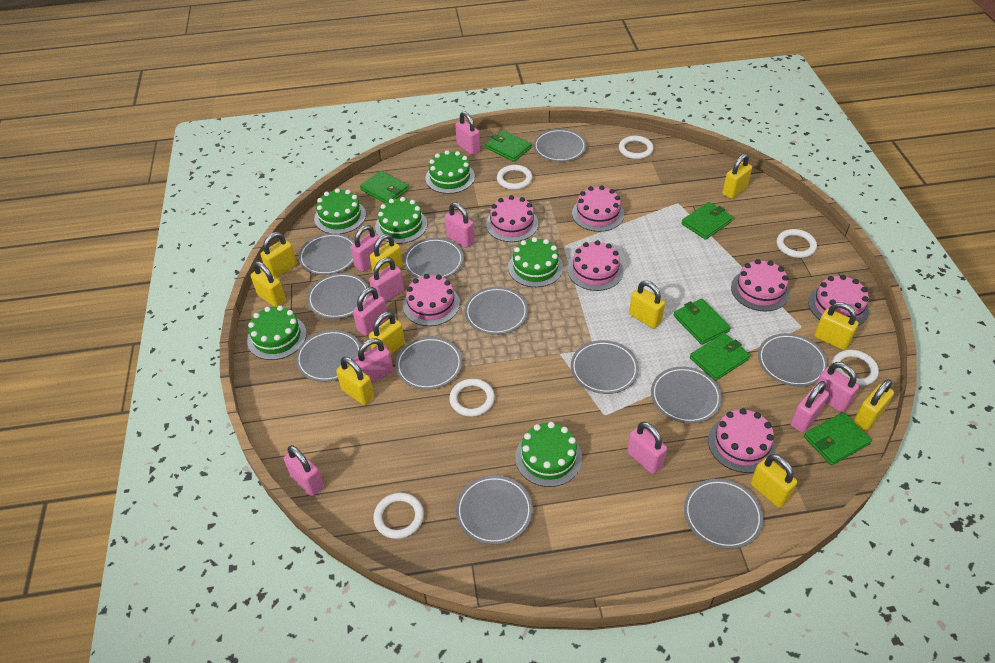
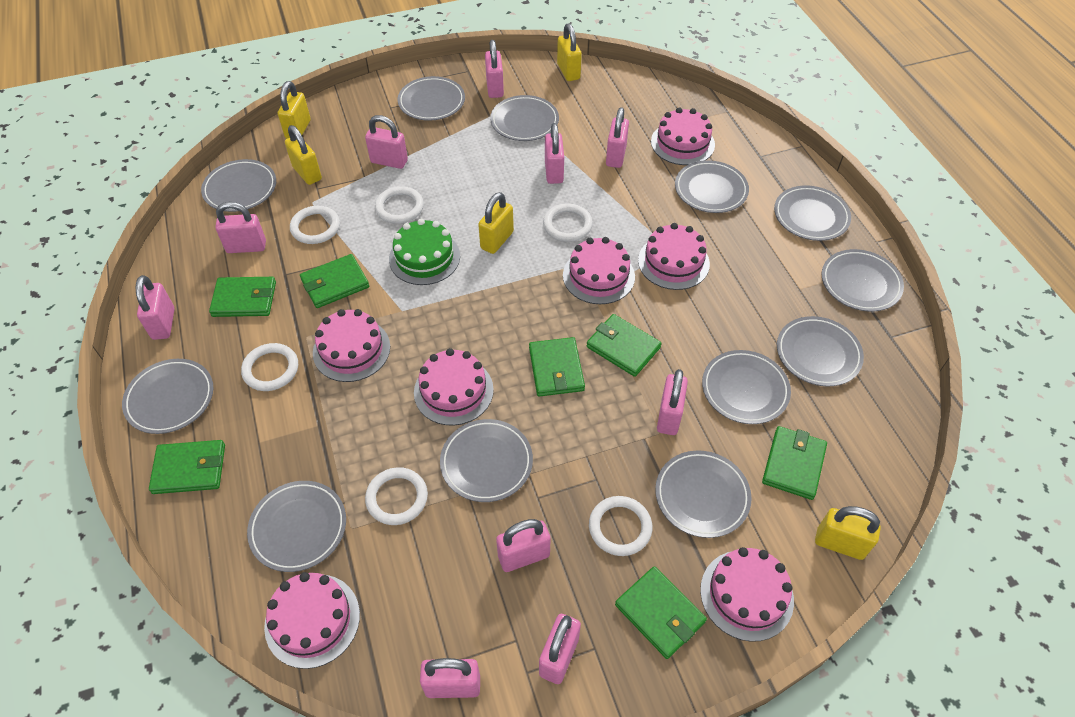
green cake: [247,305,307,360] [314,188,366,234] [375,197,427,244] [425,150,475,194] [508,237,563,287] [515,422,582,487] = 6 -> [389,219,460,285] = 1
green wallet: [360,171,409,203] [485,130,532,162] [674,298,731,345] [682,202,733,240] [690,333,750,381] [804,412,872,465] = 6 -> [149,440,225,494] [209,277,276,317] [300,254,369,308] [529,337,585,397] [587,314,662,377] [615,566,707,659] [762,426,827,500] = 7
yellow padlock: [251,261,286,307] [260,232,297,278] [336,357,374,405] [369,312,405,355] [370,234,403,272] [629,281,665,329] [722,153,752,199] [751,454,797,508] [814,302,858,350] [854,379,894,431] = 10 -> [278,81,311,139] [285,125,322,185] [478,192,514,254] [557,23,582,81] [815,506,881,560] = 5

